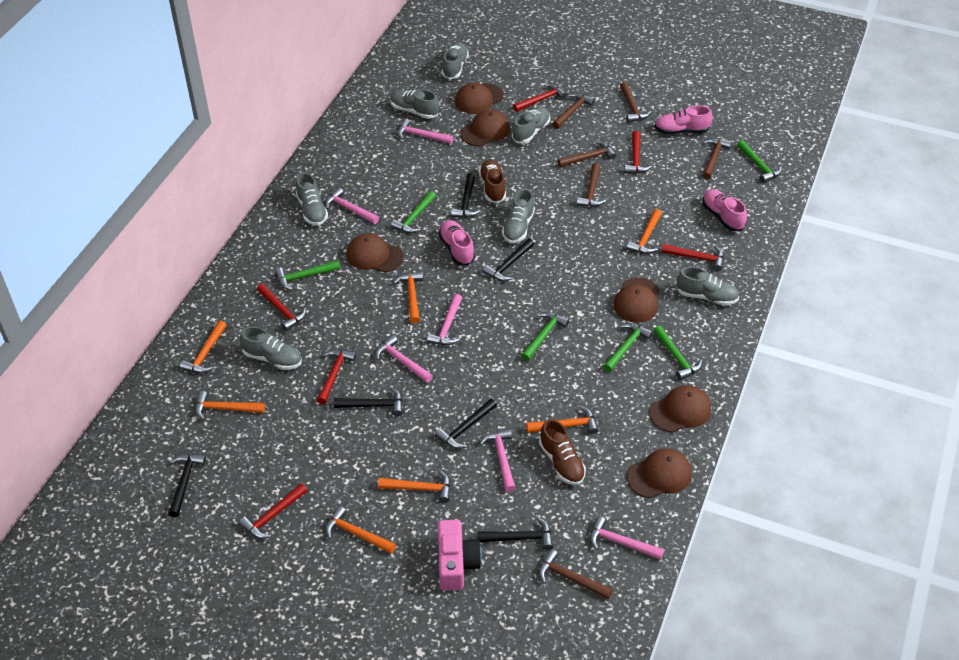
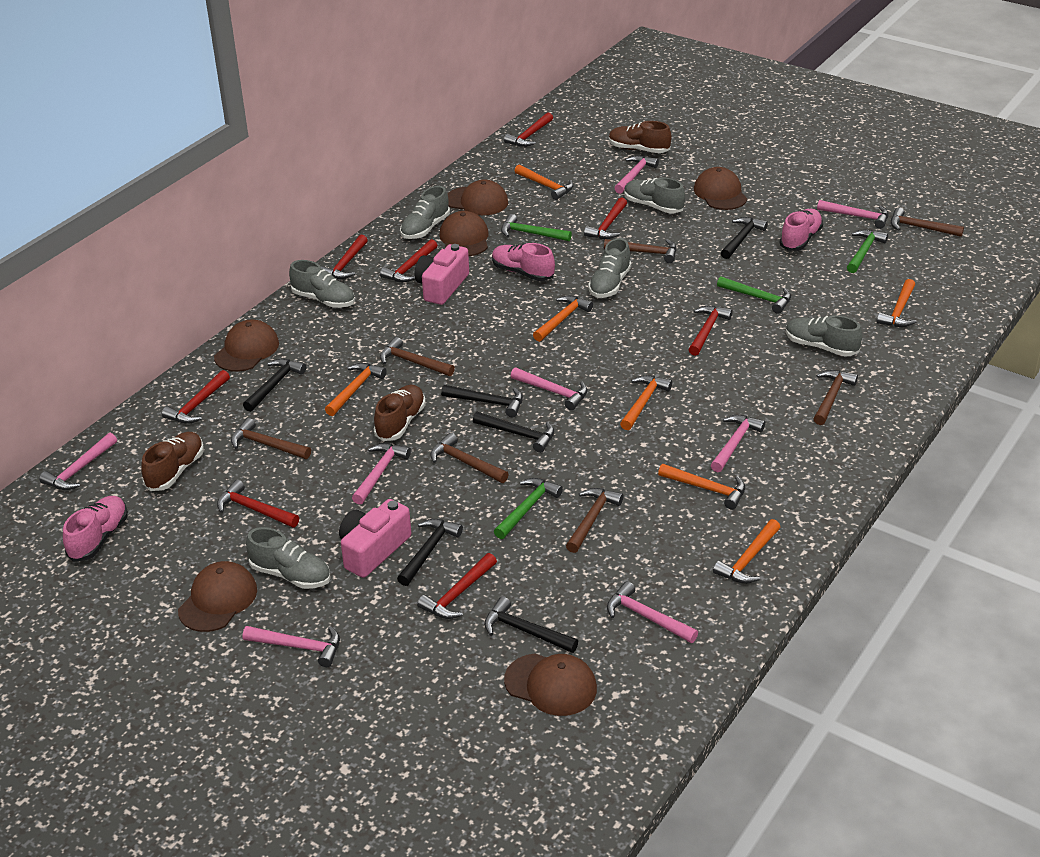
brown hammer: [539,549,613,599] [552,93,595,129] [557,141,616,167] [576,163,606,207] [620,82,651,123] [703,138,732,180] = 6 -> [231,418,311,459] [380,337,455,376] [430,433,509,483] [566,488,623,553] [604,239,677,263] [813,370,858,425] [891,207,964,237] = 7
brown shoe: [479,159,506,203] [539,419,586,485] = 2 -> [141,432,204,491] [373,385,426,441] [609,121,671,153] = 3
green hammer: [275,260,340,290] [391,191,436,233] [521,312,569,361] [603,323,653,372] [653,326,702,380] [737,140,782,183] = 6 -> [494,478,563,539] [501,214,572,241] [717,276,791,314] [847,230,888,273] = 4
grey shoe: [240,326,302,370] [296,172,328,226] [390,89,439,119] [442,42,469,80] [502,189,535,243] [512,107,550,143] [676,267,739,306] = 7 -> [246,527,331,589] [289,260,355,308] [400,186,450,239] [588,238,631,298] [624,178,685,213] [786,315,862,356] = 6
pink camera: [438,520,482,591] = 1 -> [339,499,411,578] [414,244,469,305] = 2
pink hammer: [325,188,379,224] [375,335,433,383] [397,118,453,144] [427,294,462,345] [479,429,515,492] [590,516,664,560] = 6 -> [39,433,117,490] [243,626,340,667] [352,443,411,504] [511,368,588,410] [607,581,698,643] [615,156,659,194] [711,415,765,472] [817,200,889,229] = 8
red hammer: [239,483,308,539] [257,284,306,331] [317,349,356,404] [513,83,567,112] [624,131,652,173] [661,244,724,271] = 6 -> [162,370,230,424] [217,480,299,528] [320,235,368,279] [380,239,438,282] [417,553,497,619] [504,112,553,147] [584,197,627,239] [689,306,733,356] = 8

